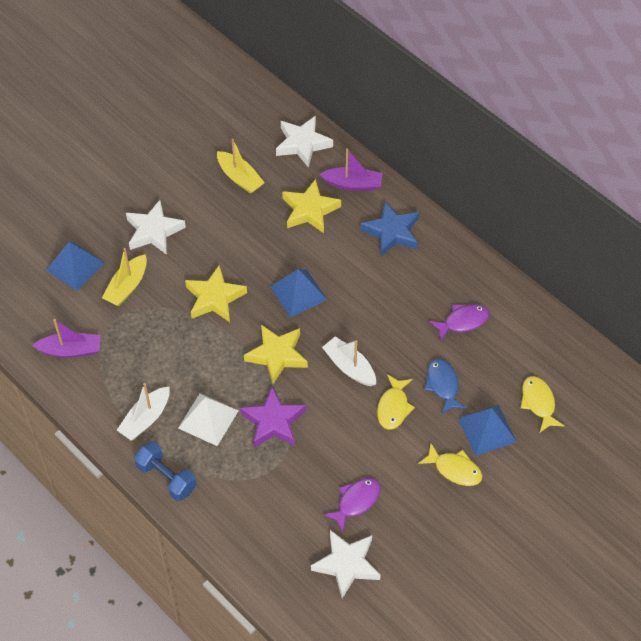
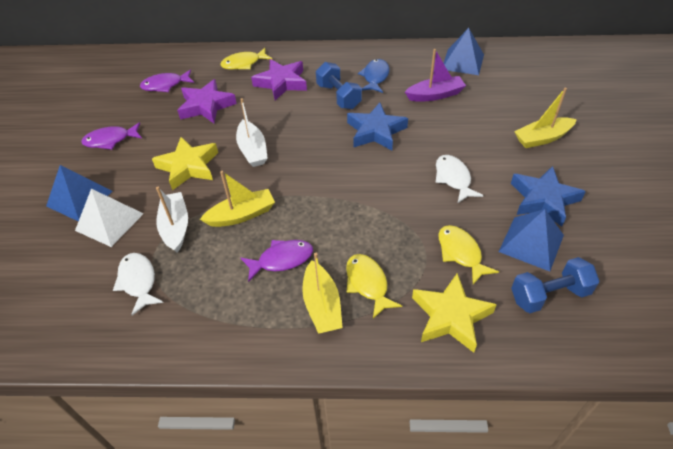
blue dumbbell: [134,441,197,501] = 1 -> [316,62,362,109] [511,257,600,313] = 2
blue star: [361,201,419,256] = 1 -> [347,103,408,150] [511,166,586,227] = 2
purple boat: [32,319,100,358] [319,149,382,191] = 2 -> [405,49,466,101] = 1
purple fish: [323,478,381,532] [429,304,489,342] = 2 -> [81,122,142,150] [140,70,194,92] [240,240,313,282] = 3
purple star: [240,386,306,448] = 1 -> [177,79,237,123] [251,59,307,100] = 2
white fish: none = 0 -> [113,253,164,315] [435,155,483,203] = 2
white star: [126,200,186,255] [276,116,333,168] [311,530,380,598] = 3 -> none = 0
yellow boat: [102,248,147,306] [217,139,265,194] = 2 -> [200,171,275,227] [302,253,343,334] [514,88,577,148] = 3
yellow star: [185,265,247,322] [244,325,308,384] [282,179,341,233] = 3 -> [152,137,218,190] [412,273,497,353] = 2

